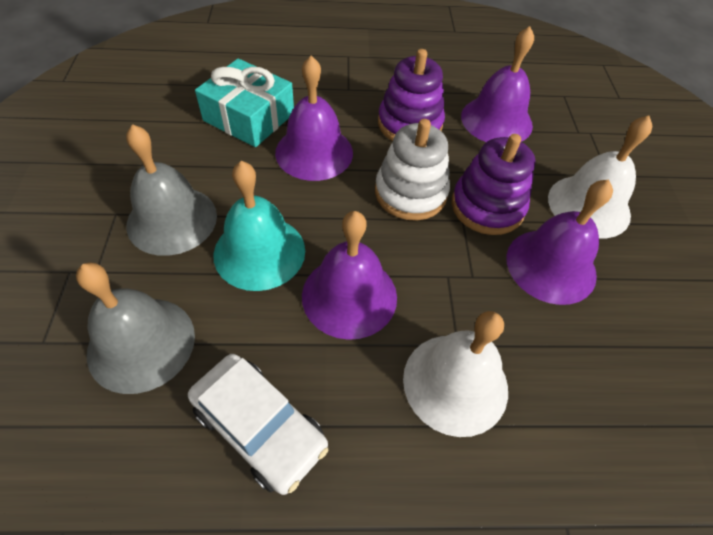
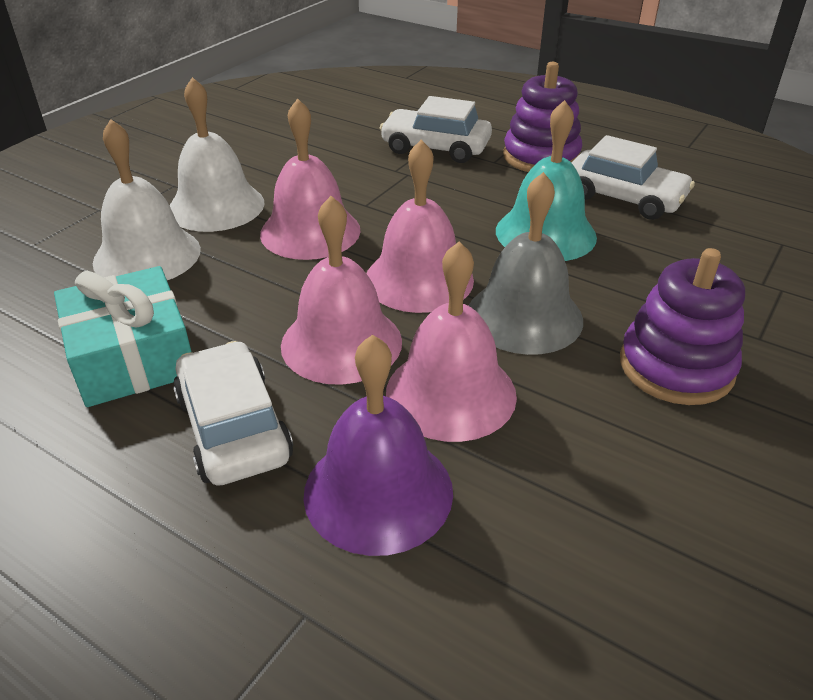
grey bell: [76,263,195,394] [126,124,217,256] = 2 -> [468,172,583,355] = 1
pink bell: none = 0 -> [260,98,361,260] [281,196,402,385] [366,140,474,313] [386,241,517,442] = 4
purple bell: [275,56,353,181] [302,211,397,340] [461,26,534,142] [506,179,613,305] = 4 -> [303,335,453,556] = 1
white car: [188,354,328,495] = 1 -> [173,341,293,486] [380,96,492,163] [572,135,695,220] = 3
white stacking toy: [375,119,450,221] = 1 -> none = 0

